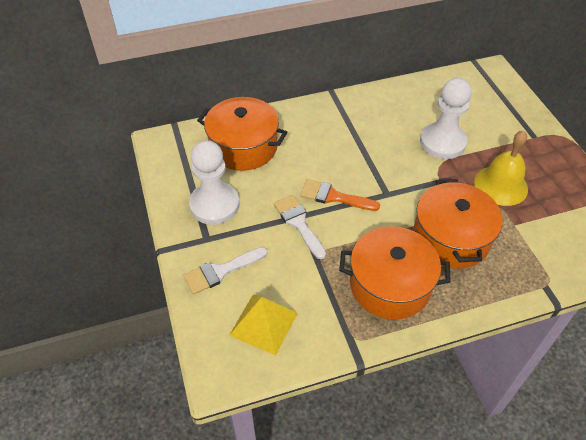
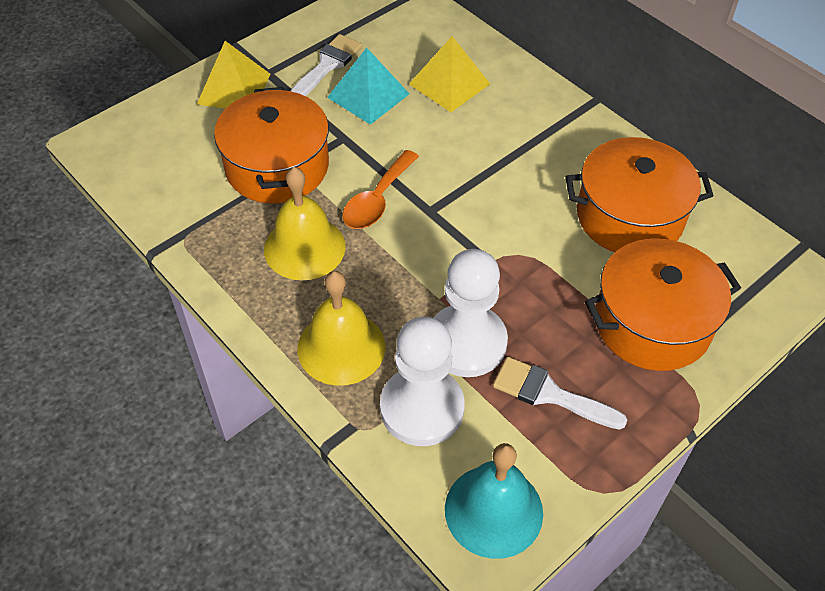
orange brush: [300,179,380,211] = 1 -> none = 0
orange spoon: none = 0 -> [342,150,419,229] = 1
turquoise bell: none = 0 -> [445,443,543,559] = 1
turquoise pyramid: none = 0 -> [327,48,409,125] = 1
yellow bell: [474,131,528,206] = 1 -> [264,167,346,281] [297,271,385,386] = 2
yellow pyramid: [229,295,298,355] = 1 -> [197,41,270,109] [409,36,490,112] = 2

